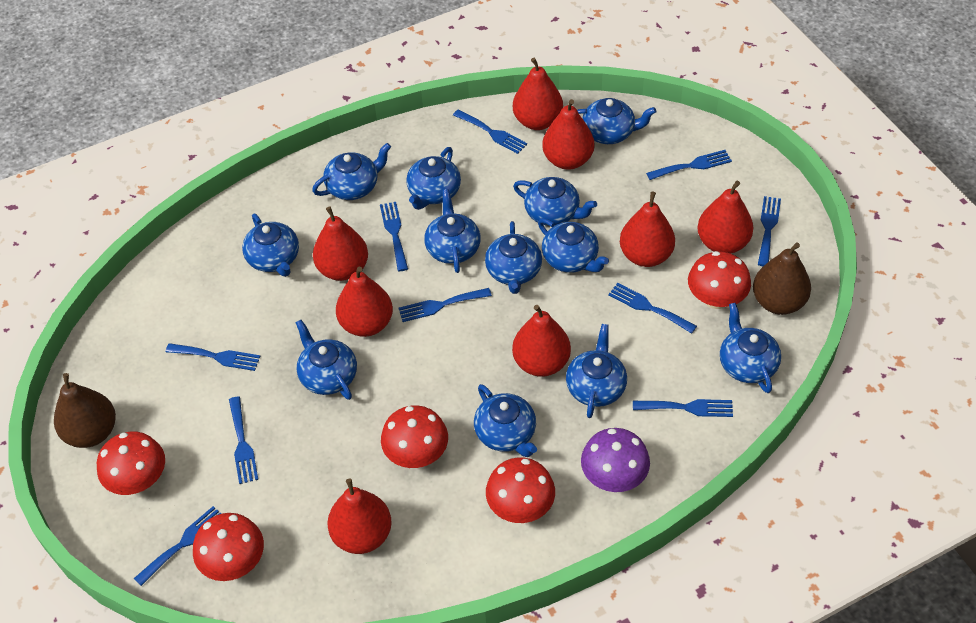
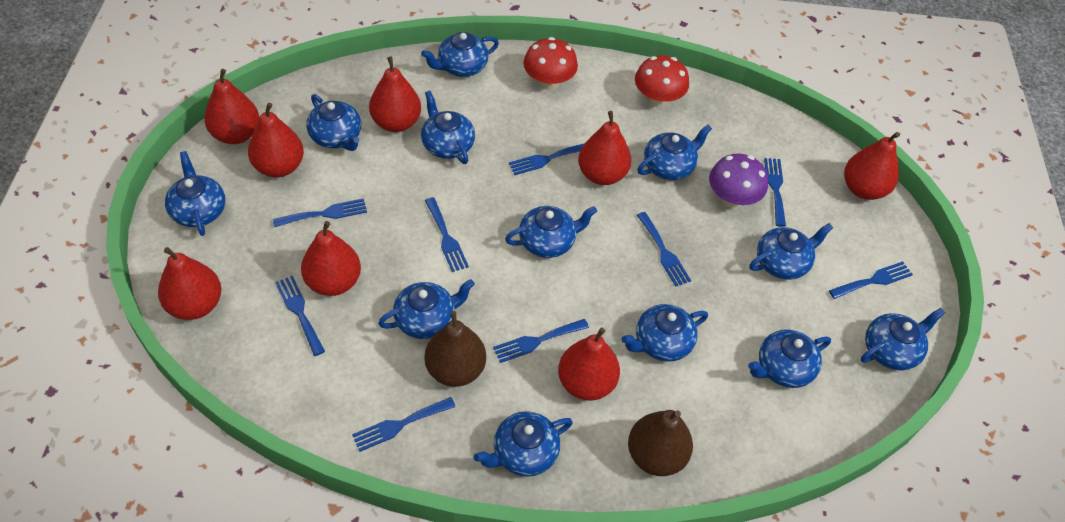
blue fork: [134,506,221,586] [166,343,260,371] [229,396,258,484] [380,202,408,271] [399,288,492,322] [453,110,527,154] [608,283,697,334] [633,399,733,417] [646,150,732,180] [758,196,781,266] = 10 -> [273,198,367,227] [275,275,325,356] [352,397,456,452] [425,197,469,272] [493,319,589,363] [509,143,585,175] [637,212,691,287] [764,158,786,227] [829,261,913,299] = 9
red mushroom: [97,431,165,495] [193,513,264,581] [381,405,448,468] [486,457,555,523] [688,251,751,309] = 5 -> [523,37,578,90] [635,55,689,107] = 2

